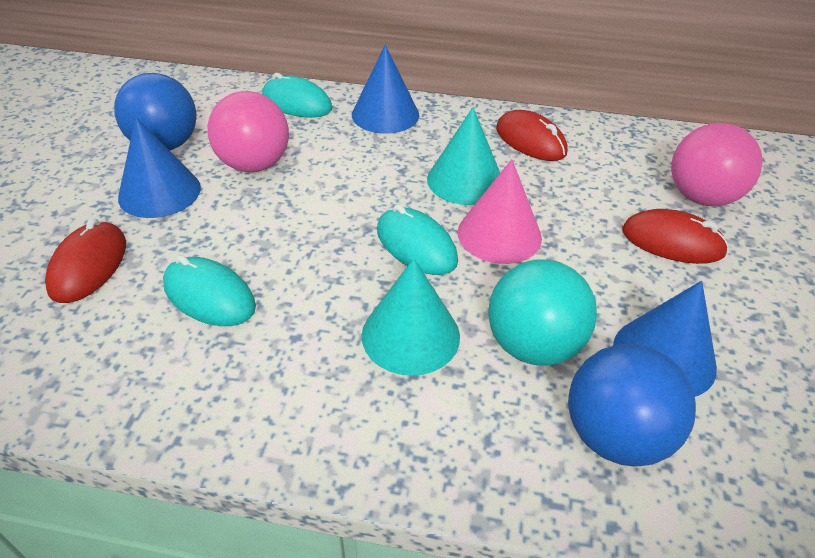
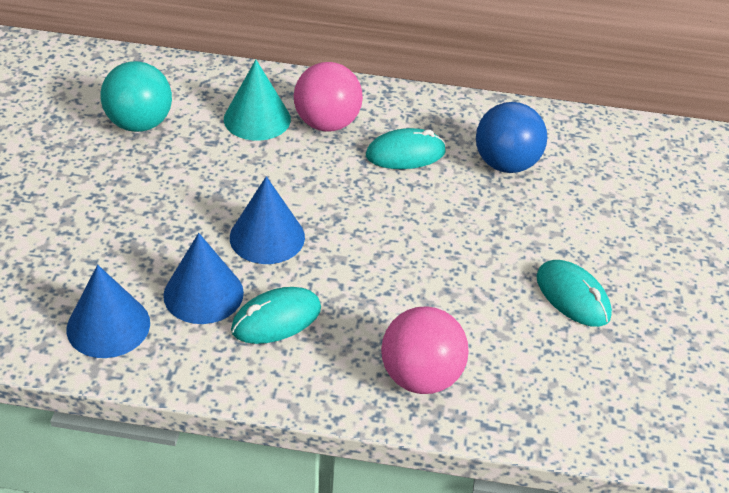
blue ball: [114,73,197,151] [568,344,696,466] = 2 -> [476,102,547,173] = 1
pink cone: [458,159,542,264] = 1 -> none = 0
red mouse: [45,218,126,303] [496,110,567,161] [622,209,729,264] = 3 -> none = 0
turquoise cone: [362,258,460,376] [427,107,500,205] = 2 -> [224,60,291,141] = 1

